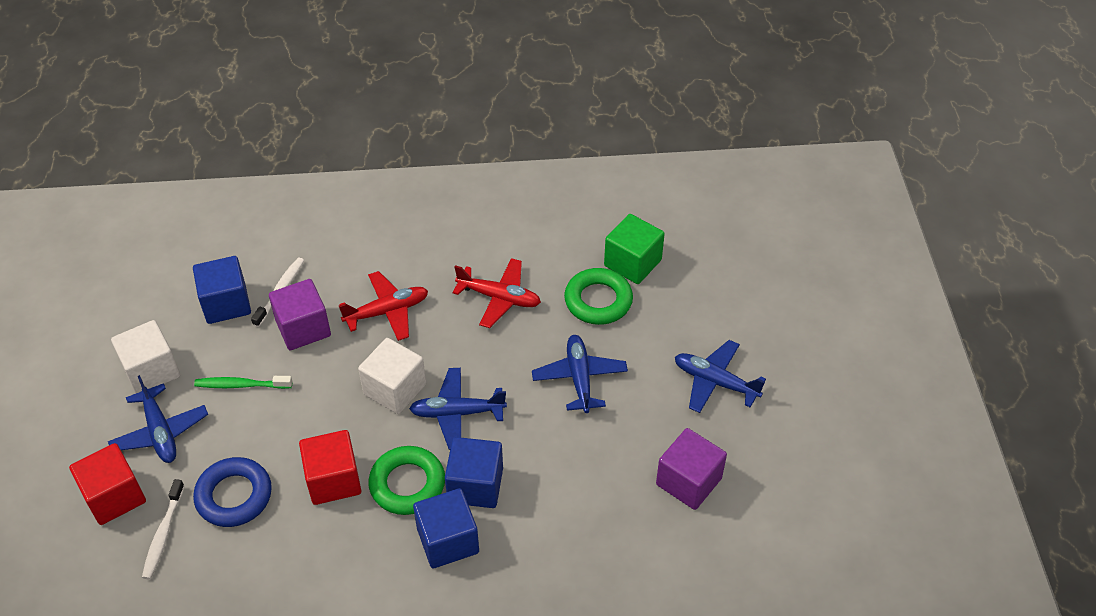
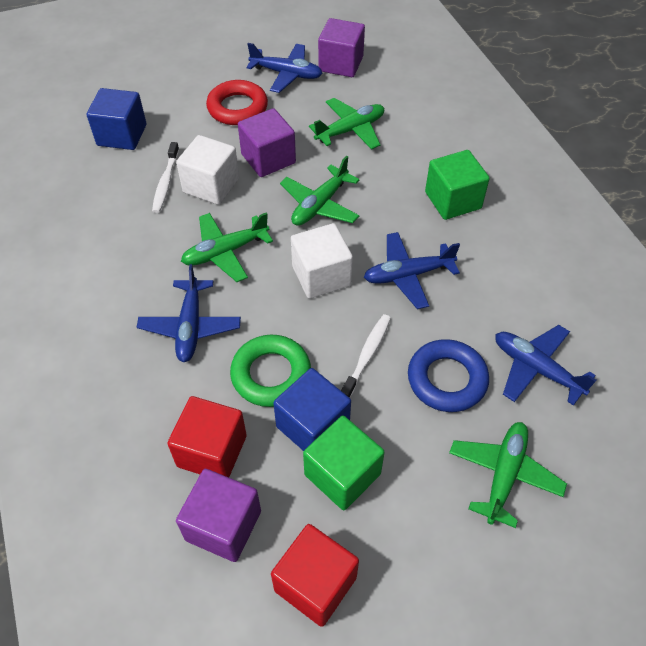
blue cube: [193,256,251,324] [413,488,479,568] [445,437,503,508] = 3 -> [86,88,146,150] [273,368,351,451] = 2
green cube: [604,214,665,284] = 1 -> [303,416,385,510] [425,150,490,220] = 2
green plane: none = 0 -> [181,212,273,282] [280,156,360,226] [309,98,384,150] [449,422,567,528] = 4
green ring: [368,446,445,515] [564,268,633,325] = 2 -> [230,335,311,407] = 1
green toothbrush: [194,376,292,389] = 1 -> none = 0
purple cube: [269,279,331,350] [656,428,727,510] = 2 -> [176,469,261,562] [238,108,296,177] [318,18,365,77] = 3
red plane: [339,271,428,341] [453,258,541,328] = 2 -> none = 0
red ring: none = 0 -> [206,80,268,125] = 1

